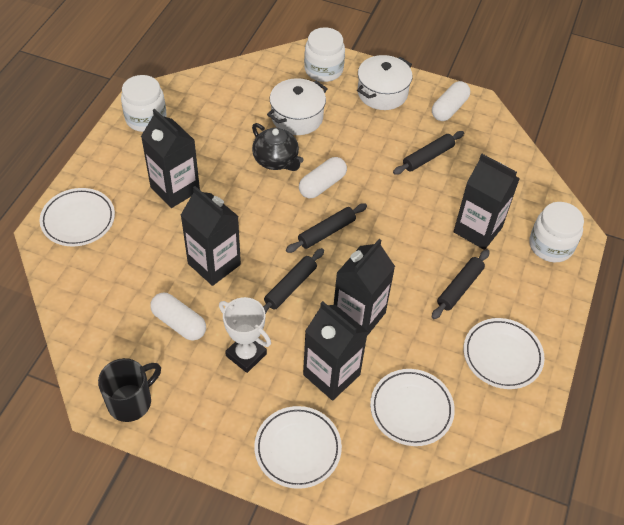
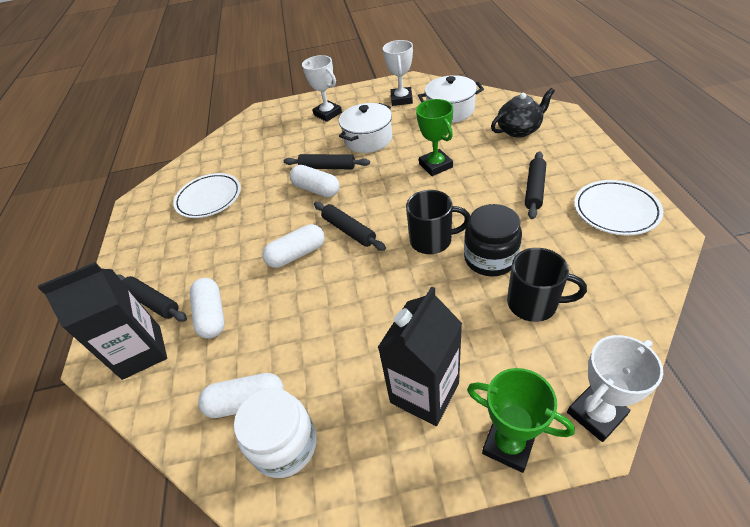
black carton: [141,109,200,208] [181,186,241,286] [303,301,368,401] [334,239,395,336] [454,154,520,250] = 5 -> [38,262,167,380] [378,286,462,426] = 2
black jar: none = 0 -> [464,204,522,276] = 1
black mug: [98,358,161,422] = 1 -> [406,190,470,254] [507,248,587,322] = 2
green trophy: none = 0 -> [416,99,453,176] [467,368,575,473] = 2
white capsule: [150,293,206,341] [299,157,347,198] [432,81,470,121] = 3 -> [190,278,225,339] [198,373,284,418] [262,224,324,268] [290,165,340,197] = 4
white jar: [121,75,167,132] [304,27,345,82] [530,202,584,262] = 3 -> [234,388,317,478] = 1
white plate: [40,188,115,246] [254,406,342,489] [370,369,455,446] [464,318,545,389] = 4 -> [173,173,241,218] [574,180,663,235] = 2
white trophy: [219,297,271,373] = 1 -> [302,55,342,122] [383,40,413,106] [567,335,663,442] = 3

